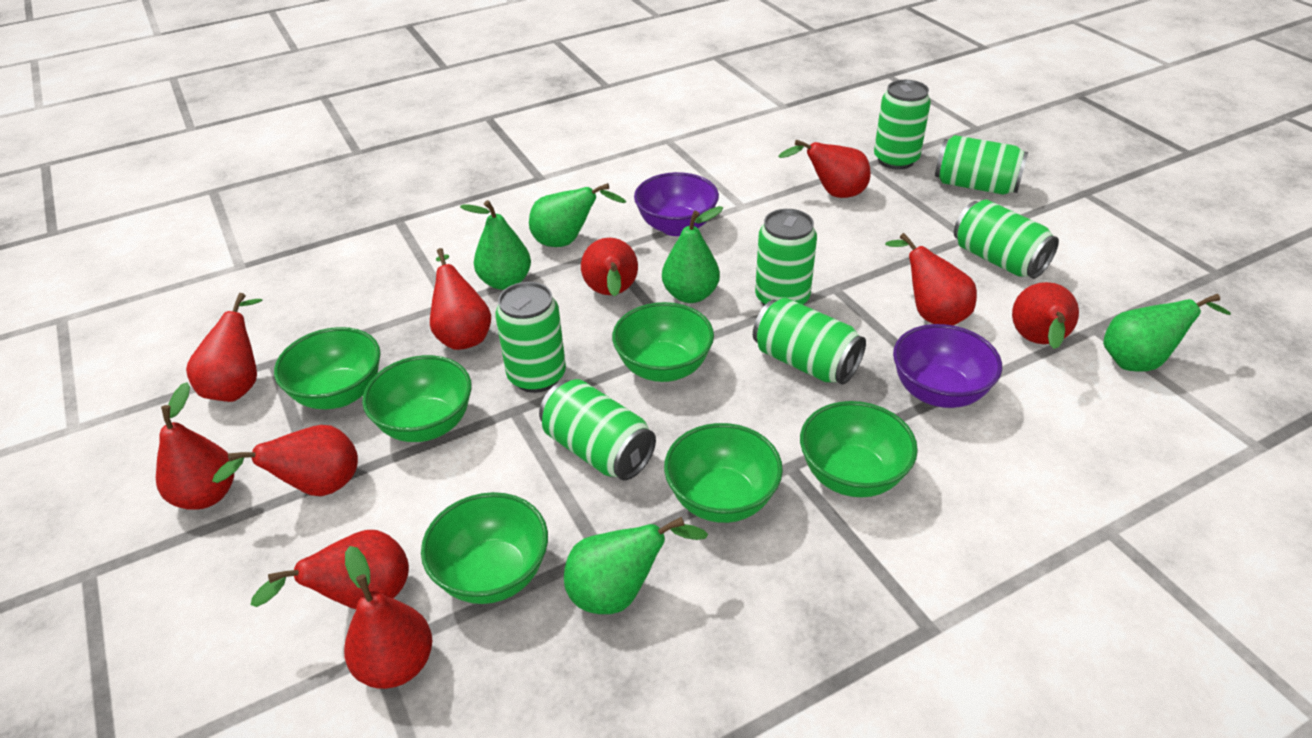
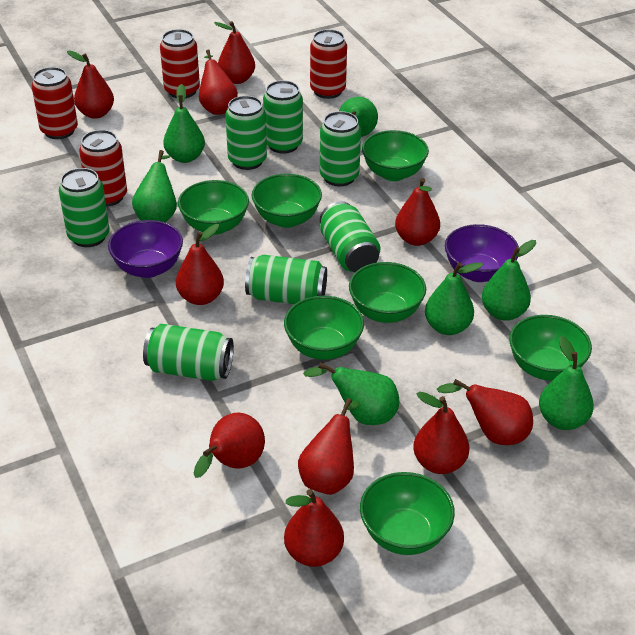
green bowl: [274,327,381,409] [362,355,472,442] [421,492,548,604] [612,302,714,382] [664,423,783,523] [800,401,918,497] = 6 -> [178,180,249,235] [251,173,322,228] [284,296,364,360] [349,262,426,323] [360,472,455,555] [362,130,429,181] [509,315,592,381] = 7
green pear: [460,200,531,290] [529,183,626,247] [564,517,708,614] [662,206,723,303] [1103,294,1231,372] = 5 -> [132,150,177,222] [163,84,205,163] [303,363,399,425] [339,97,378,137] [425,262,483,335] [482,240,536,321] [539,336,594,430] = 7
red can: none = 0 -> [32,67,78,139] [79,130,127,207] [160,29,200,98] [310,29,347,99] = 4

